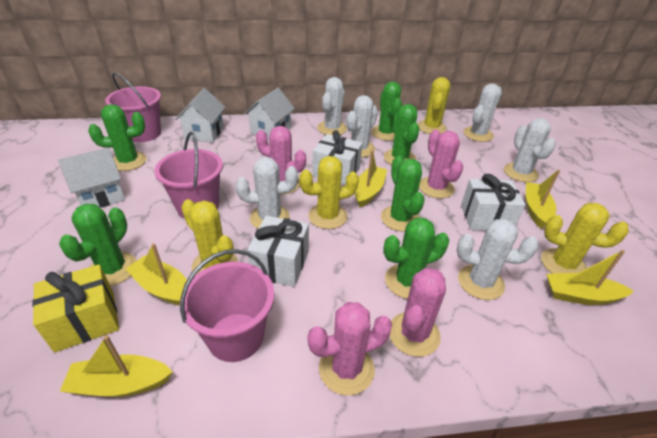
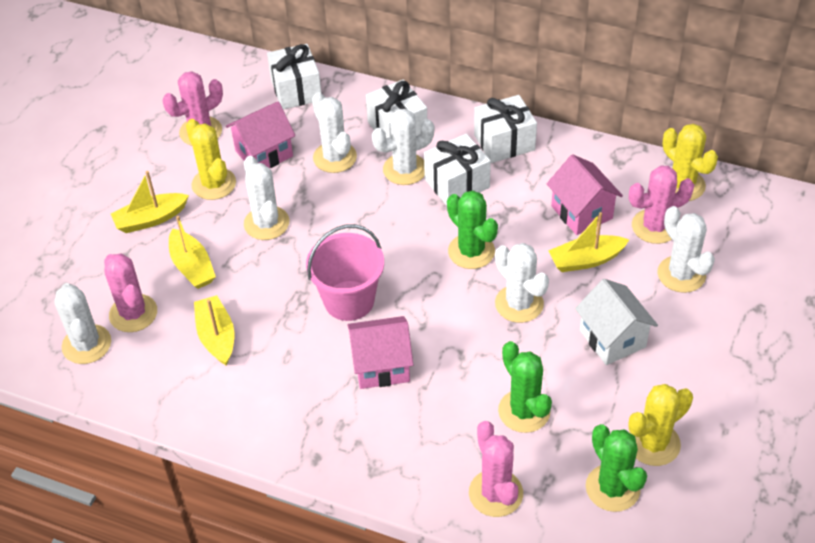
green cactus: [59,204,137,286] [88,104,147,171] [371,82,402,141] [381,156,425,232] [383,217,449,299] [384,104,419,165] = 6 -> [447,190,498,269] [498,341,552,433] [586,424,647,512] = 3
pink bucket: [105,73,161,142] [154,131,223,218] [180,249,274,362] = 3 -> [306,224,384,321] = 1
pink house: none = 0 -> [226,102,295,168] [347,316,413,389] [547,154,623,235] = 3
white gift: [247,216,309,287] [312,130,362,185] [461,174,526,231] = 3 -> [267,44,321,109] [366,79,427,138] [424,134,491,206] [474,95,537,163] = 4
white house: [58,148,125,208] [175,88,225,142] [244,88,295,140] = 3 -> [575,279,658,365] = 1
yellow boat: [60,335,173,397] [126,243,187,306] [355,150,387,207] [526,170,560,229] [546,250,633,305] = 5 -> [111,171,189,233] [169,216,216,289] [194,295,234,365] [548,212,629,272] = 4
yellow cactus: [181,199,238,274] [299,156,359,229] [418,77,450,134] [541,203,629,274] = 4 -> [186,119,236,200] [628,384,693,466] [662,124,718,201] = 3
yellow gift: [32,264,119,353] = 1 -> none = 0

